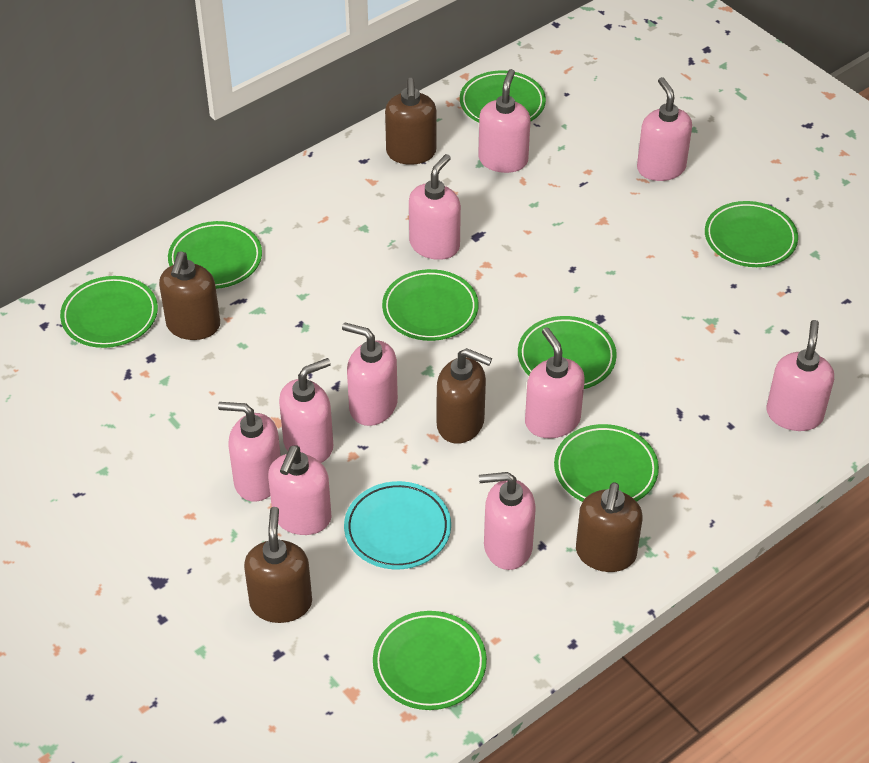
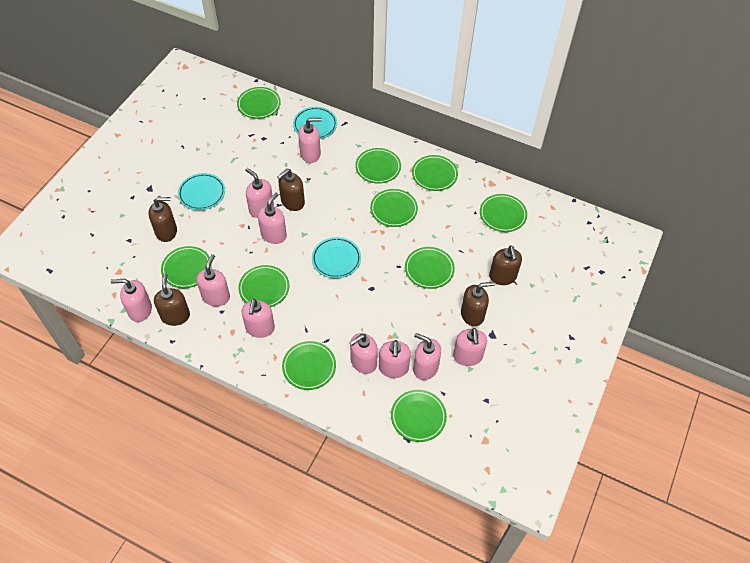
green plate: [60,276,158,348] [168,221,262,289] [373,611,487,710] [382,269,478,341] [460,71,546,122] [518,316,617,389] [554,424,659,502] [705,201,798,267] = 8 -> [161,246,212,288] [237,87,281,119] [238,265,289,307] [282,341,336,390] [355,148,401,184] [370,189,418,227] [391,390,447,442] [405,247,455,289] [412,155,458,191] [480,194,527,232] = 10
turquoise plate: [344,481,451,569] = 1 -> [178,173,225,210] [293,107,337,139] [312,237,361,279] = 3

